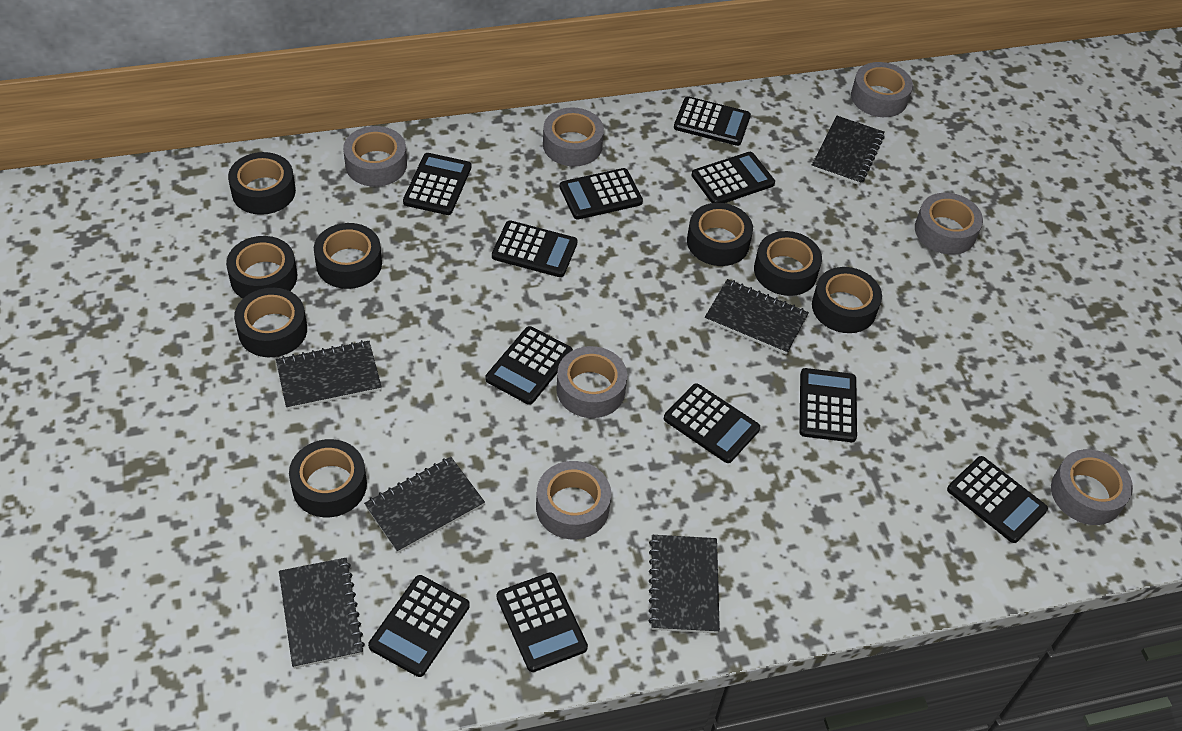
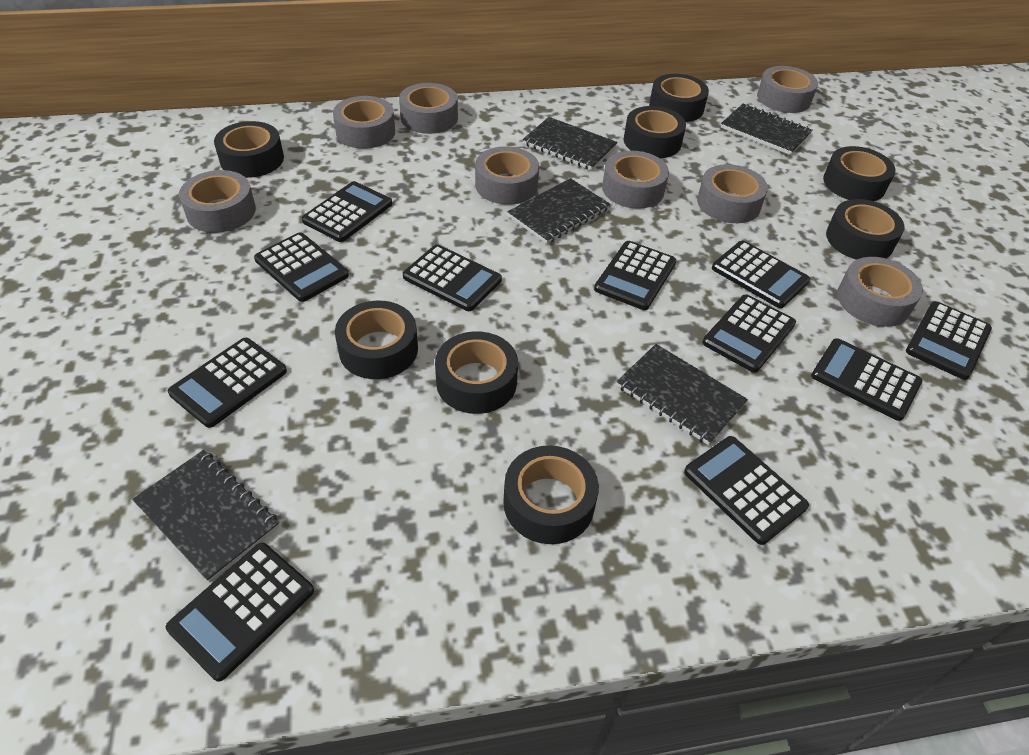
black notebook: [276,340,382,410] [279,558,365,668] [364,457,485,553] [648,535,720,633] [705,279,809,355] [811,116,885,185] = 6 -> [132,450,280,583] [508,178,610,244] [523,117,618,170] [616,344,748,445] [721,104,813,155] = 5
grey tape: [343,126,407,187] [536,461,611,539] [543,107,604,166] [557,346,627,418] [851,62,913,117] [915,193,983,255] [1051,449,1133,525] = 7 -> [179,170,256,233] [333,96,395,149] [399,83,458,134] [475,147,539,205] [602,151,669,209] [697,164,768,223] [757,66,818,113] [837,257,923,327] = 8

